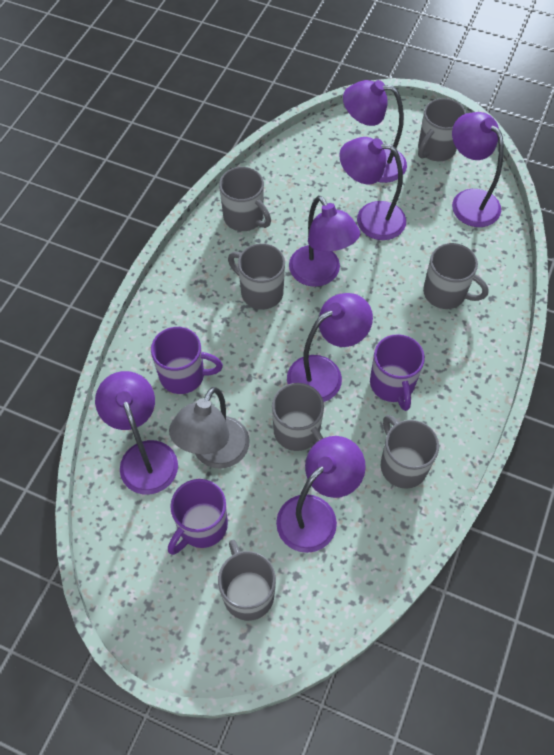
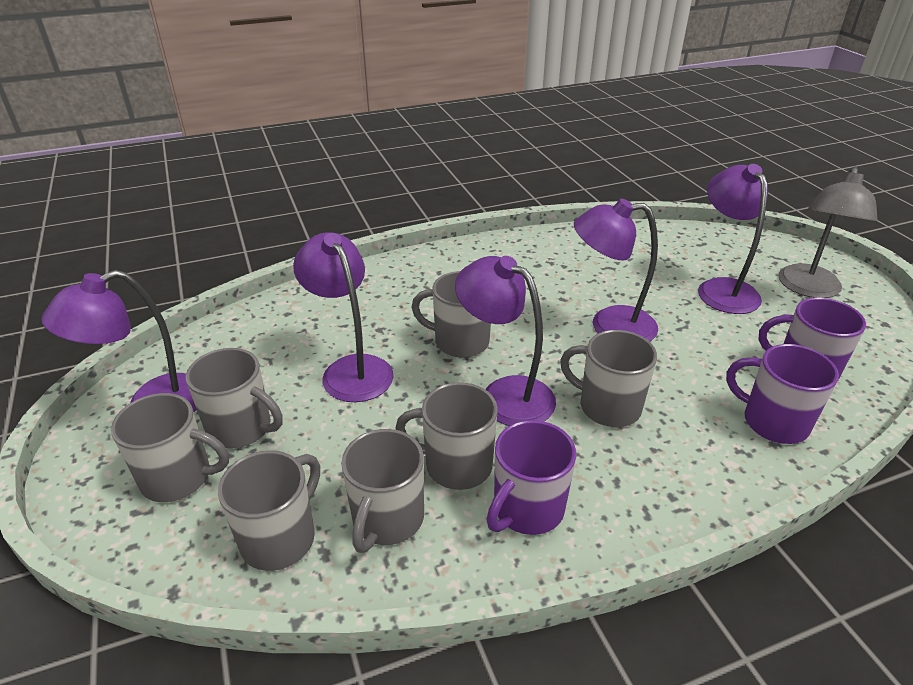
purple lamp: [95,371,178,495] [276,436,366,553] [287,293,373,402] [289,195,360,287] [339,137,406,240] [343,80,407,183] [452,112,504,227] = 7 -> [42,270,197,412] [293,232,394,402] [455,256,556,426] [574,199,658,342] [698,164,768,314] = 5

